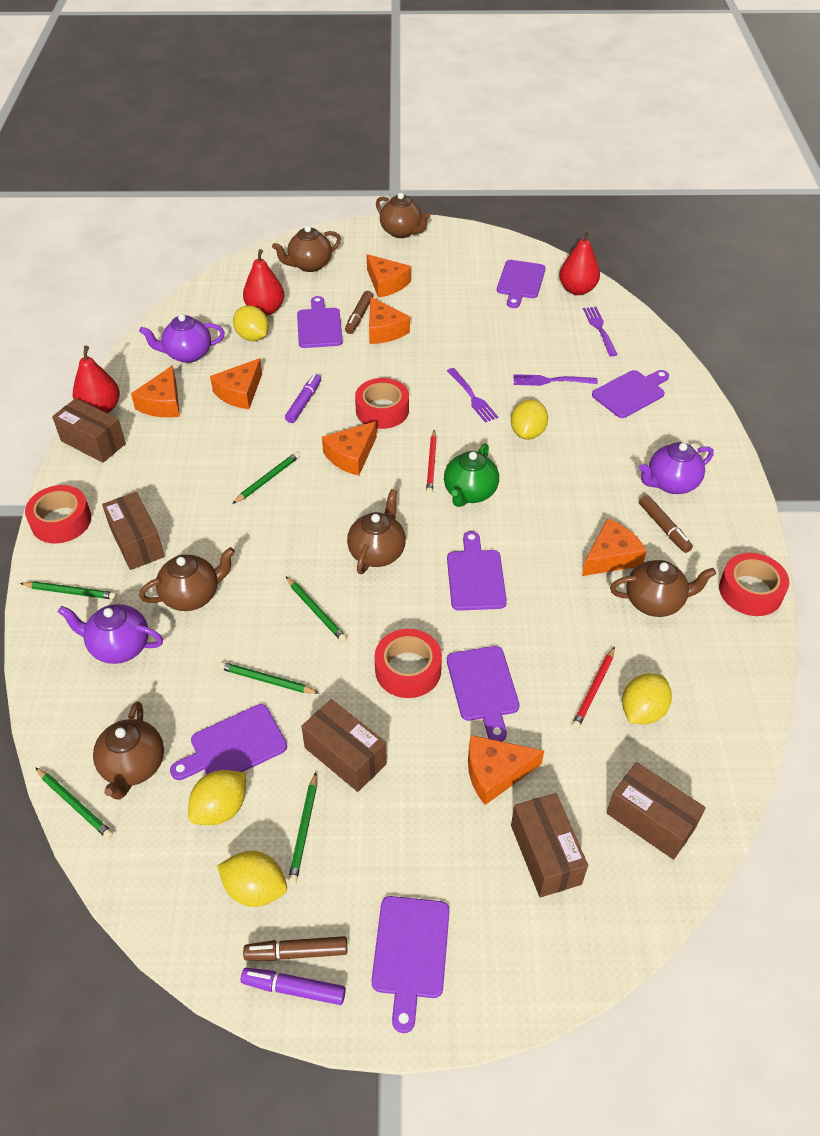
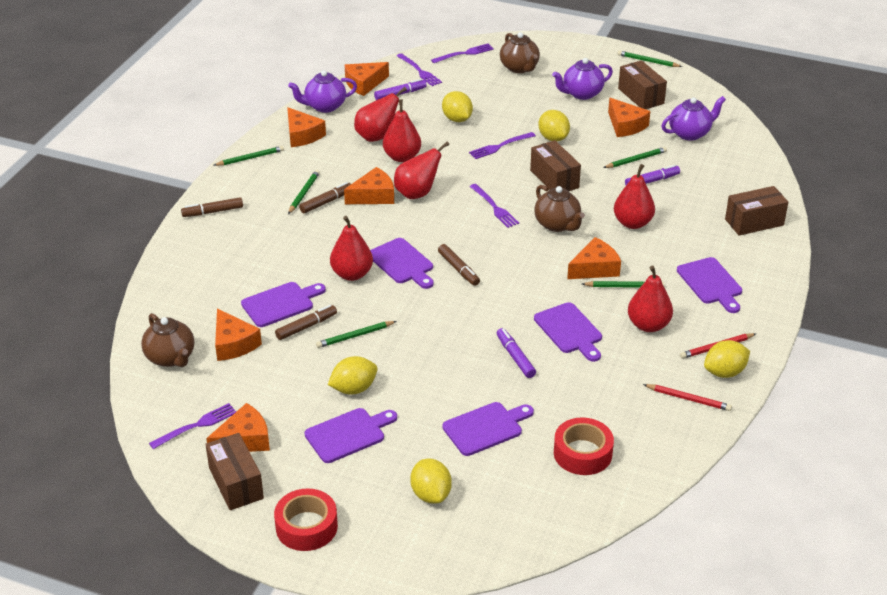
brown box: [52,398,126,463] [102,492,165,570] [301,699,387,792] [511,793,588,898] [606,762,706,860] = 5 -> [205,433,264,510] [530,140,581,191] [618,60,667,109] [725,186,788,235] = 4
brown marker: [243,936,347,961] [345,291,373,334] [639,495,693,553] = 3 -> [181,197,243,217] [275,305,337,340] [299,182,351,213] [438,244,480,286] = 4
brown teapot: [93,701,164,799] [139,547,235,611] [272,225,341,272] [347,489,406,574] [376,193,431,238] [610,560,716,617] = 6 -> [141,313,194,367] [500,32,540,73] [534,185,585,232] = 3
green teapot: [444,443,499,507] = 1 -> none = 0
purple cutting board: [170,704,287,780] [297,296,343,348] [371,896,450,1033] [447,531,507,611] [447,646,520,742] [497,260,546,308] [592,370,669,418] = 7 -> [241,282,326,327] [305,408,397,463] [370,238,434,289] [442,402,534,456] [534,302,602,362] [677,257,742,313] = 6
purple fork: [447,368,498,423] [513,374,598,386] [583,307,617,357] = 3 -> [149,403,236,449] [397,53,442,86] [431,44,494,63] [469,132,536,159] [470,184,519,228] = 5
purple marker: [241,968,346,1005] [285,374,321,423] = 2 -> [374,79,427,100] [497,328,536,378] [625,165,680,185] = 3
red pear: [73,346,120,413] [243,249,284,316] [559,230,600,295] = 3 -> [330,216,373,281] [354,87,407,142] [383,99,421,162] [394,142,449,199] [614,164,655,229] [628,266,673,332] = 6
red tape: [25,485,91,543] [355,378,409,429] [374,629,442,698] [719,553,789,616] = 4 -> [274,488,338,551] [554,417,614,475] = 2

